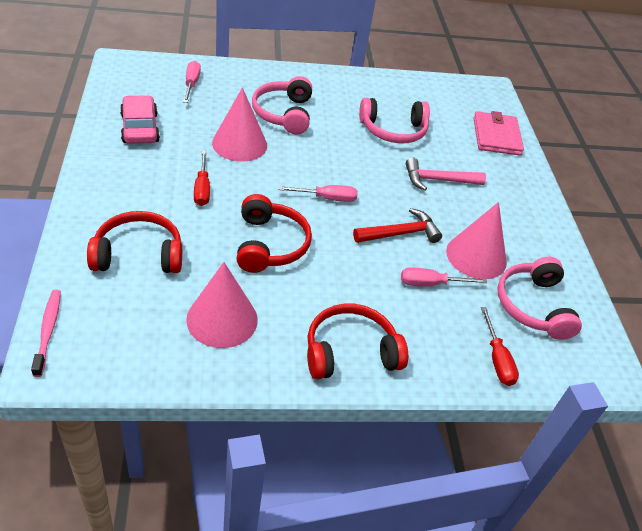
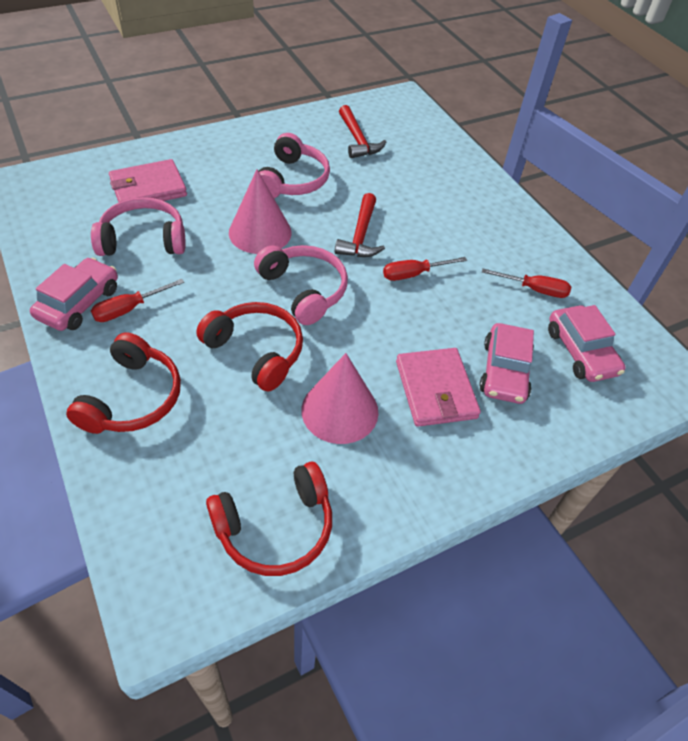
pink car: [120,95,160,144] = 1 -> [30,258,118,331] [479,323,534,404] [548,305,626,382] = 3
pink cone: [186,262,258,348] [212,87,267,162] [446,202,507,279] = 3 -> [229,169,291,254] [301,353,379,444] = 2
pink hammer: [406,158,486,191] = 1 -> none = 0
pink screwdriver: [183,61,201,103] [278,185,358,202] [401,268,487,286] = 3 -> none = 0
pink toothbrush: [31,290,61,377] = 1 -> none = 0
pink wallet: [473,111,524,156] = 1 -> [109,159,187,202] [396,348,481,427] = 2
red hammer: [353,208,442,243] = 1 -> [335,193,385,257] [339,105,386,158] = 2
red screwdriver: [194,150,210,206] [481,307,519,386] = 2 -> [91,279,184,322] [383,257,467,281] [482,268,571,298] = 3

